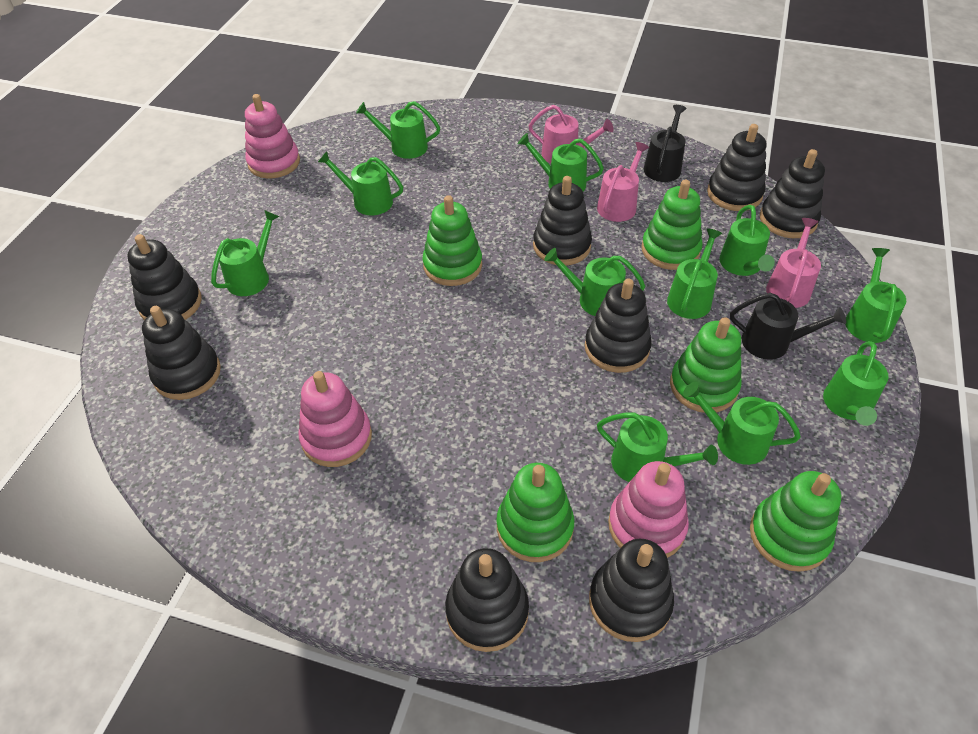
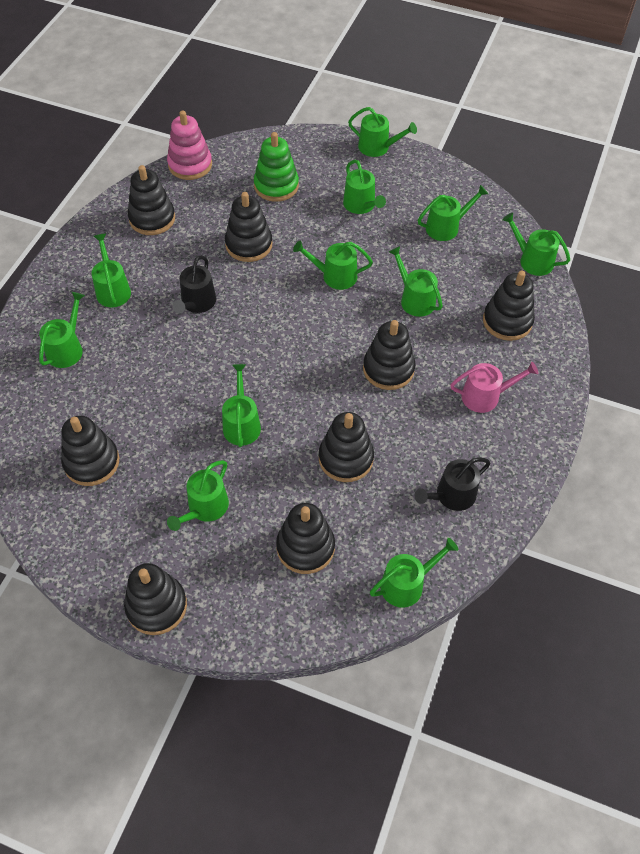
green stacking toy: [423,195,482,286] [496,463,574,562] [641,180,703,270] [670,317,742,413] [750,471,841,572] = 5 -> [254,132,299,202] = 1
pink stacking toy: [245,94,300,179] [298,371,372,467] [608,461,689,558] = 3 -> [167,110,212,180] = 1
pink watering can: [529,105,614,163] [597,142,649,222] [766,218,821,308] = 3 -> [450,362,538,413] = 1

